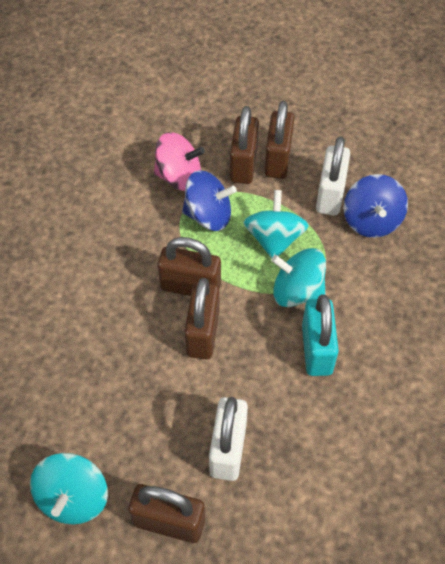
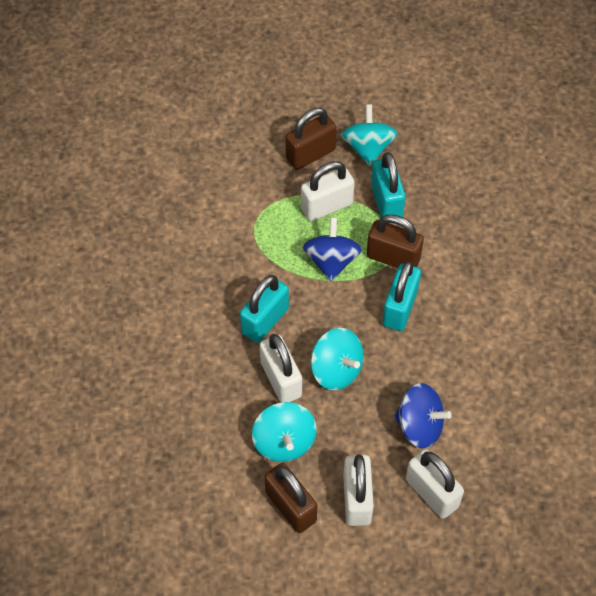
brown padlock: [128,484,205,543] [157,237,221,296] [184,278,220,359] [229,106,259,184] [264,101,294,179] = 5 -> [264,463,317,533] [285,108,337,170] [366,214,424,268] = 3
pink spinning top: [154,132,205,191] = 1 -> none = 0
turquoise padlock: [302,295,339,376] = 1 -> [240,275,289,343] [371,152,406,217] [382,261,421,331] = 3
white padlock: [209,397,248,481] [316,137,350,216] = 2 -> [260,334,302,402] [301,161,355,221] [343,454,374,526] [406,449,464,519] = 4

